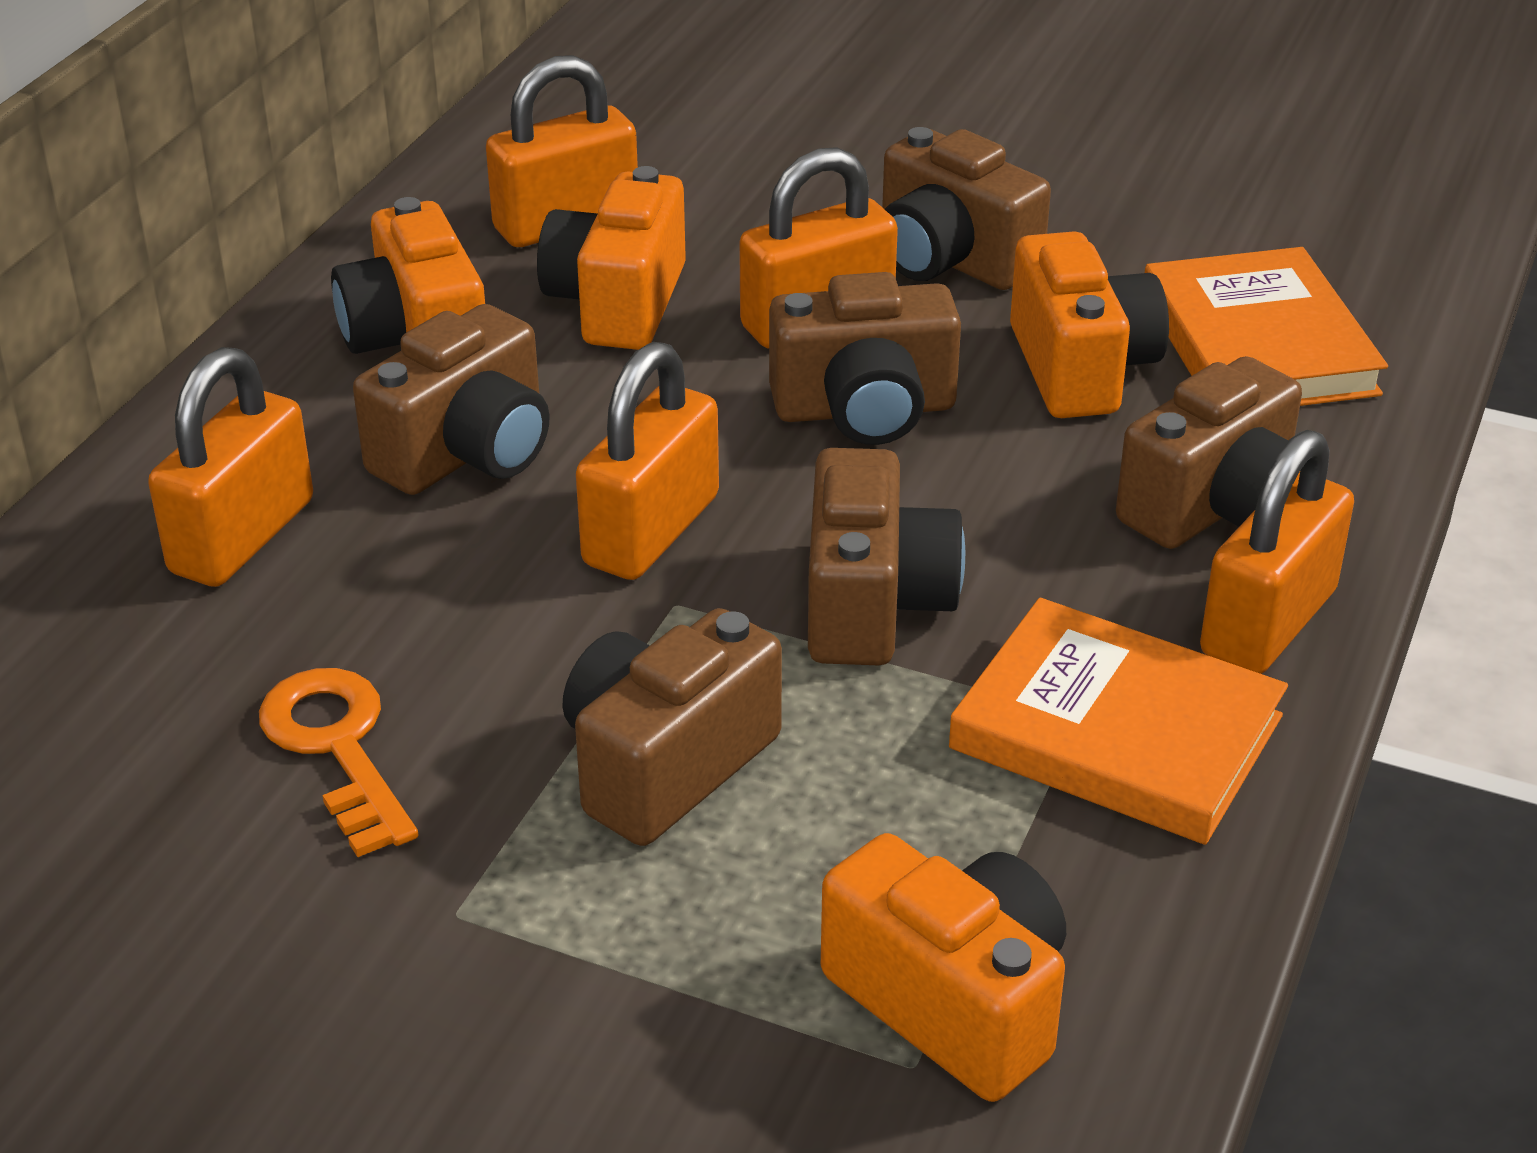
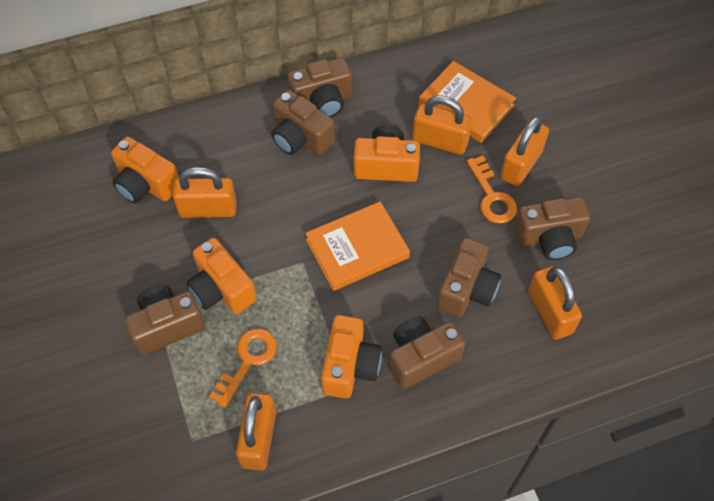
orange key: [259,668,418,857] = 1 -> [209,329,277,408] [466,156,517,224] = 2

